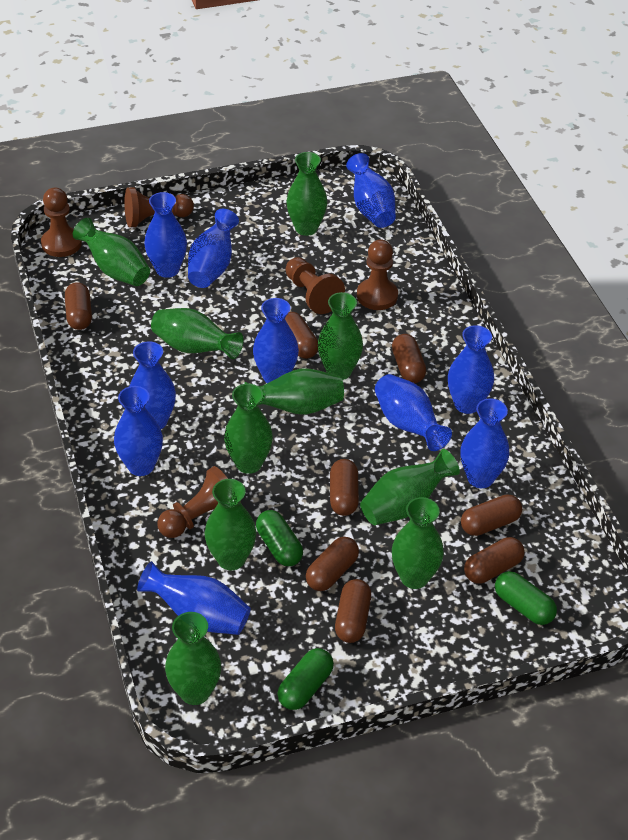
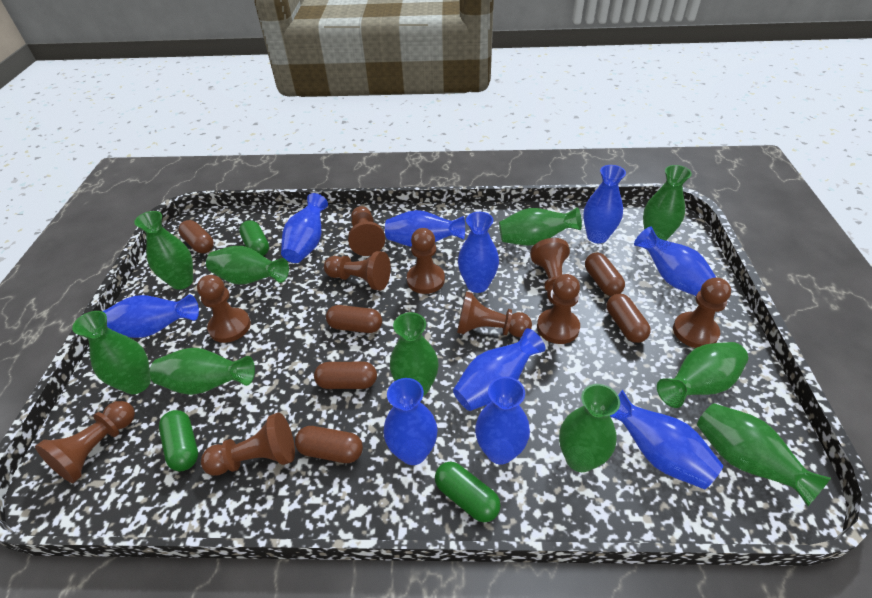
brown capsule: [65,282,92,330] [285,312,318,359] [306,537,359,591] [330,459,359,516] [335,579,371,643] [392,334,426,383] [461,494,522,536] [464,537,525,584] = 8 -> [178,220,214,253] [295,426,363,463] [314,362,377,389] [326,305,382,333] [585,252,625,296] [607,294,651,343] = 6
brown pawn: [41,187,82,257] [124,187,194,227] [157,466,241,538] [286,257,345,314] [357,240,398,310] = 5 -> [35,401,135,483] [197,275,251,343] [201,413,295,476] [324,251,391,290] [348,206,385,256] [407,228,445,294] [457,292,532,337] [530,238,570,304] [537,274,580,344] [673,278,731,348] = 10

